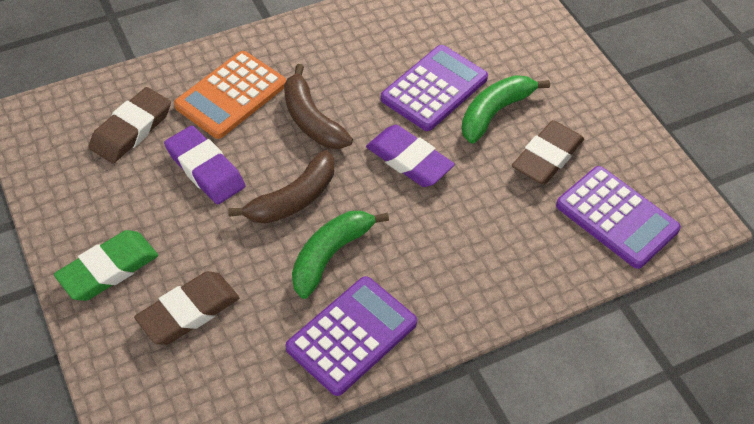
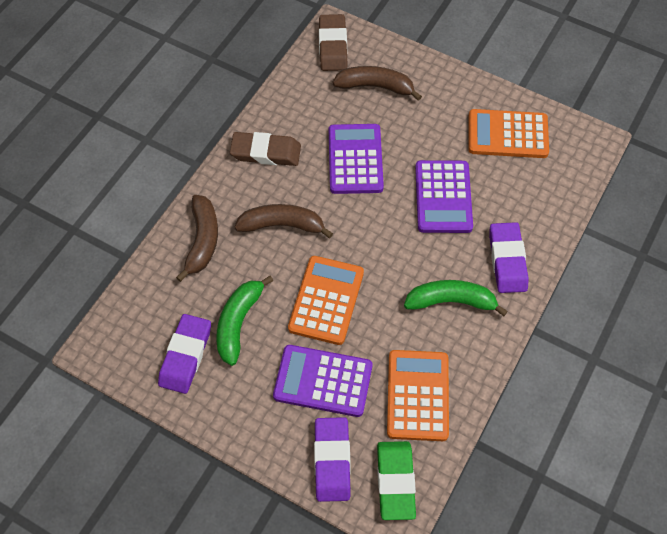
brown banana: [229,150,334,223] [284,64,353,149] = 2 -> [176,195,218,282] [235,204,333,238] [332,66,422,101] = 3
brown eraser: [89,87,171,163] [134,271,239,345] [512,120,584,185] = 3 -> [230,132,301,166] [319,14,347,71] = 2
orange calculator: [174,51,286,139] = 1 -> [288,256,364,345] [387,350,449,441] [468,109,549,158] = 3
purple eraser: [164,125,245,204] [366,125,455,187] = 2 -> [158,314,211,394] [314,417,351,502] [489,222,529,293] = 3

